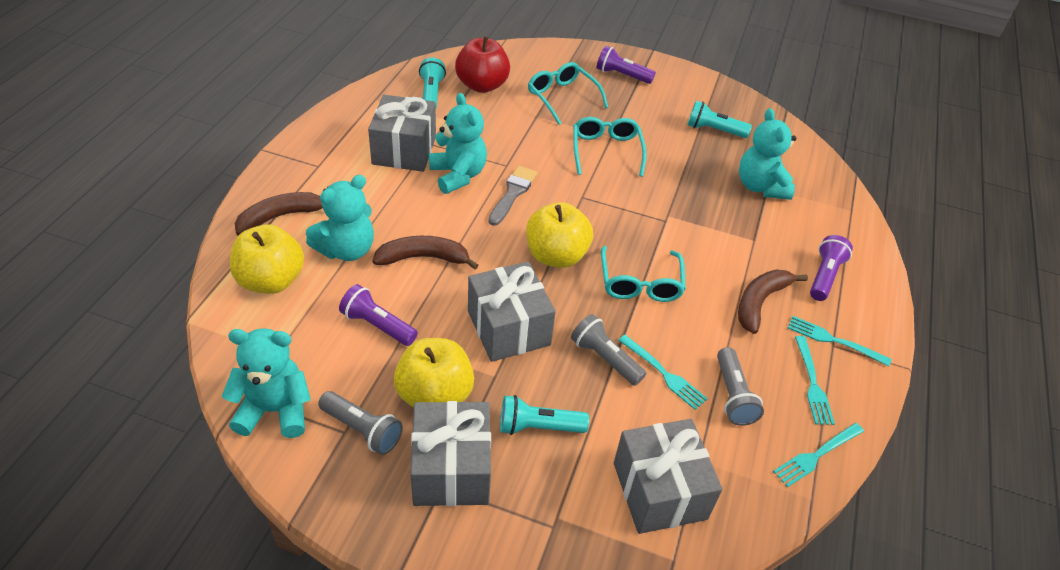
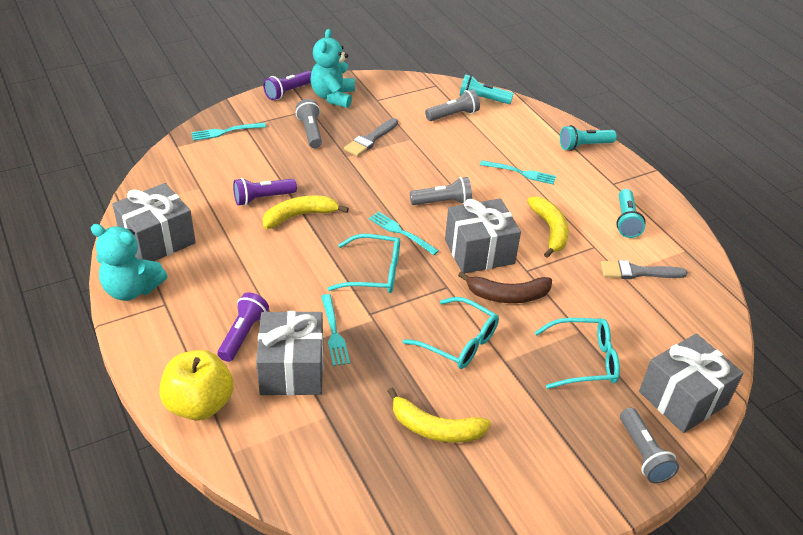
brown banana: [235,192,323,236] [372,236,479,270] [738,269,808,334] = 3 -> [458,271,552,303] = 1
grey brush: [488,166,537,226] = 1 -> [344,118,398,157] [601,260,688,279] = 2
grey flashlight: [318,391,403,455] [571,314,646,386] [717,347,764,426] = 3 -> [296,99,322,148] [410,177,472,205] [425,89,480,121] [620,408,679,483] = 4
red apple: [455,36,510,93] = 1 -> none = 0
turquoise teddy bear: [222,328,311,438] [306,175,374,261] [429,93,487,194] [739,108,796,200] = 4 -> [91,224,167,301] [310,29,355,108] = 2
yellow apple: [230,224,304,294] [394,338,474,408] [526,202,593,268] = 3 -> [159,350,234,421] = 1
yellow banana: none = 0 -> [263,196,349,229] [388,388,491,443] [527,196,569,258] = 3

